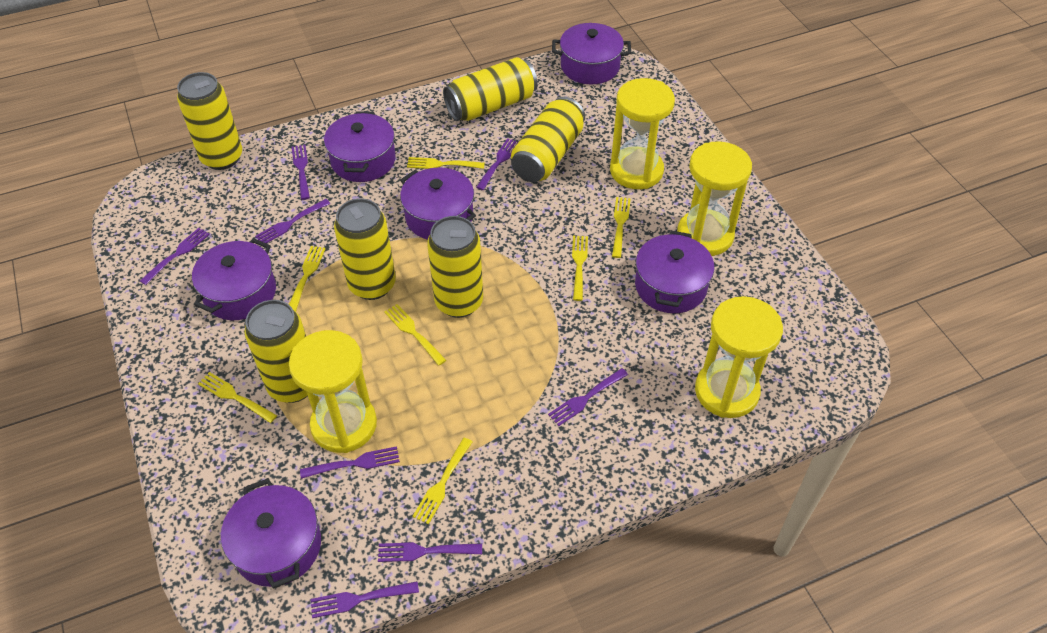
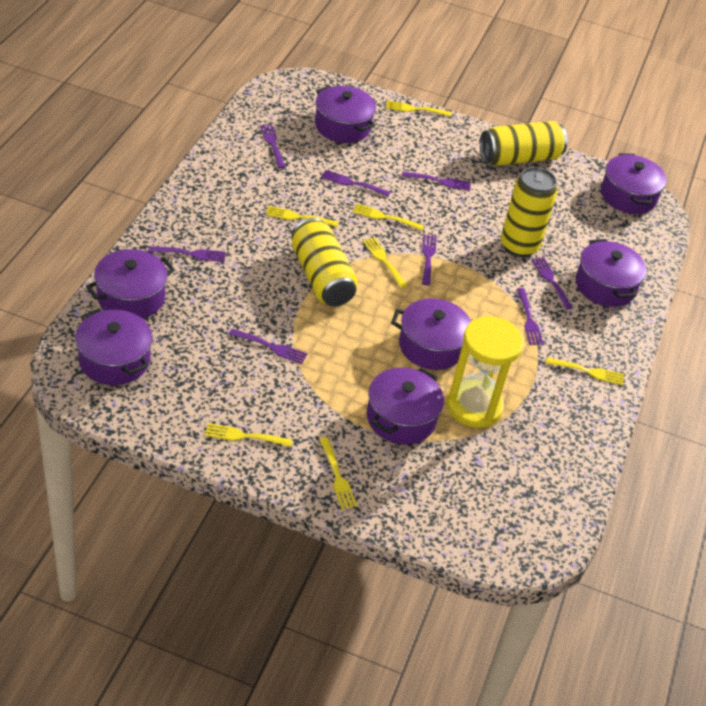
purple pot: [192,238,276,320] [221,478,321,589] [324,112,395,182] [400,167,476,240] [552,23,631,84] [635,231,714,313] = 6 -> [75,308,153,385] [86,249,175,319] [315,85,376,143] [367,368,444,445] [391,298,471,370] [576,239,647,307] [601,153,667,214] = 7
yellow can: [177,72,242,170] [244,300,308,403] [334,198,396,300] [427,216,483,318] [443,57,538,121] [511,97,585,182] = 6 -> [291,218,358,306] [480,121,568,166] [501,167,557,257] = 3
yellow hourglass: [289,330,377,453] [610,78,675,189] [677,141,752,256] [695,296,783,418] = 4 -> [447,316,524,428] = 1

